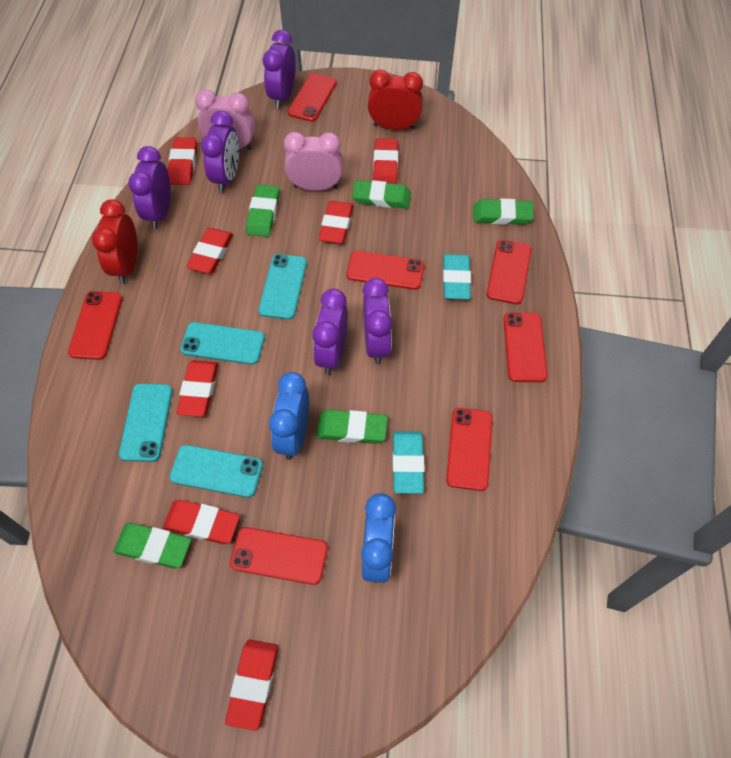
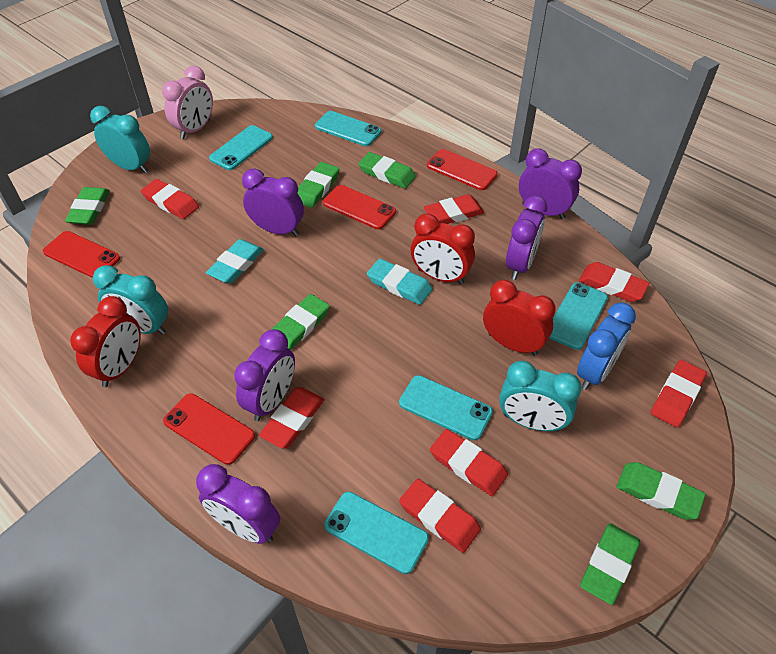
blue clock: [269,372,309,460] [361,493,396,583] = 2 -> [577,302,636,390] = 1
green eraser: [113,523,191,568] [246,184,279,237] [316,410,388,444] [352,180,411,209] [473,198,534,225] = 5 -> [65,187,110,225] [271,294,330,350] [298,162,339,208] [358,152,416,189] [580,523,640,605] [617,462,706,520] = 6
pink clock: [195,89,255,150] [284,132,343,191] = 2 -> [162,66,213,139] = 1
red clock: [92,199,138,284] [368,69,423,130] = 2 -> [70,296,141,387] [411,214,475,284] [483,280,556,356] = 3
red phone: [68,291,122,360] [230,527,328,585] [288,73,337,122] [347,251,424,290] [446,408,493,491] [487,240,532,305] [504,312,548,382] = 7 -> [43,231,120,278] [163,393,255,465] [323,185,396,229] [427,149,498,190] = 4
turquoise clock: none = 0 -> [90,106,150,173] [93,265,168,335] [499,361,582,431] = 3
turquoise phone: [119,383,173,462] [170,445,263,498] [180,322,265,365] [258,254,307,320] = 4 -> [209,125,273,170] [315,111,381,146] [324,492,429,574] [399,375,493,441] [549,283,608,350] = 5

